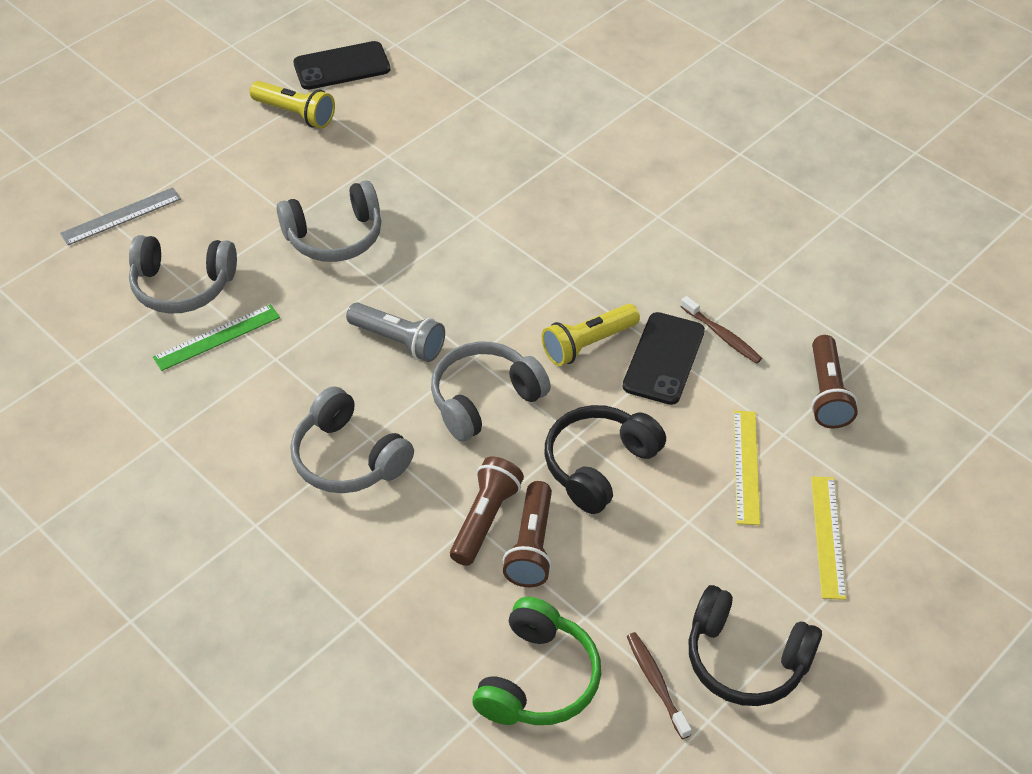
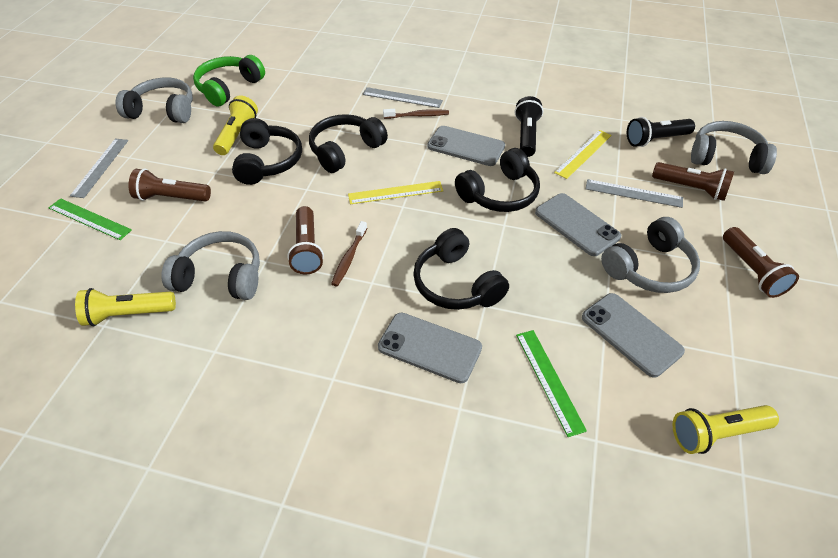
black flashlight: none = 0 -> [515,96,543,157] [627,117,695,147] = 2
black headphones: [544,405,666,514] [689,585,822,706] = 2 -> [232,118,302,185] [309,114,388,173] [413,228,509,310] [455,148,540,212] = 4
black phone: [293,41,390,90] [623,312,705,405] = 2 -> none = 0
brown flashlight: [450,457,524,566] [503,481,552,587] [811,335,858,428] = 3 -> [128,168,211,202] [287,206,324,274] [652,162,734,201] [723,227,799,298] = 4
green ruler: [153,304,280,371] = 1 -> [48,198,132,240] [516,330,587,437] = 2
grey flashlight: [346,303,445,362] = 1 -> none = 0
grey phone: none = 0 -> [378,313,482,383] [427,126,505,166] [535,193,621,256] [582,293,685,378] = 4
grey ruler: [60,187,181,245] = 1 -> [70,138,128,198] [362,87,443,108] [586,179,683,208] = 3
yellow flashlight: [250,81,335,129] [542,304,640,366] = 2 -> [75,288,176,326] [213,95,258,155] [673,405,779,454] = 3

